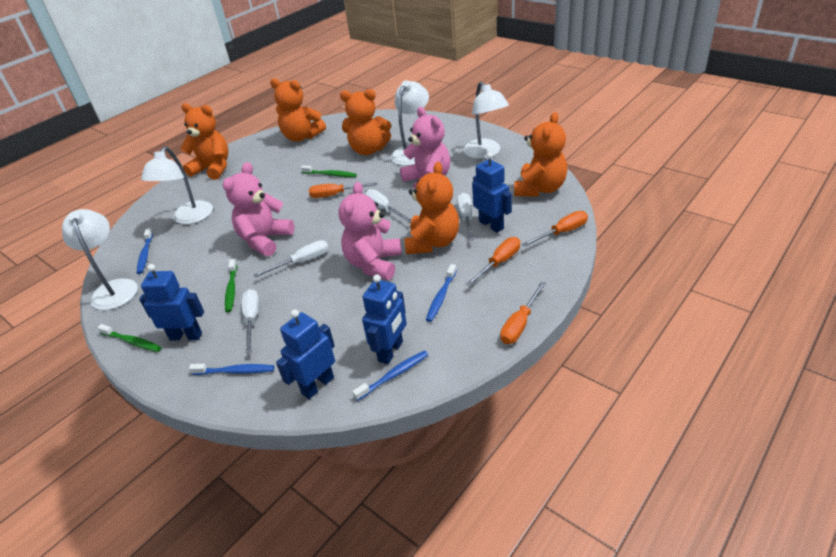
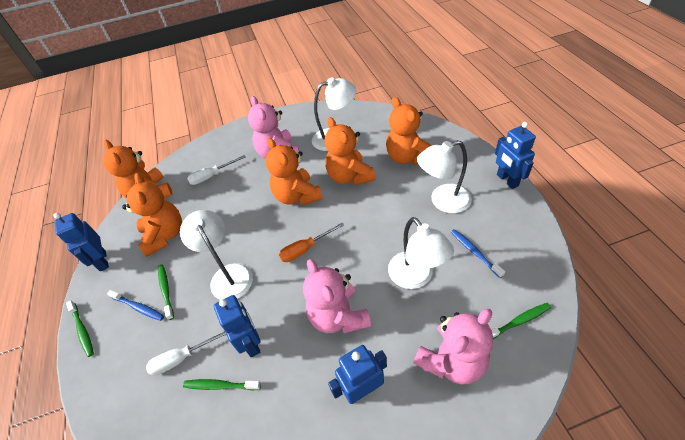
blue toothbrush: [137,228,153,274] [189,364,274,375] [352,350,428,401] [426,264,457,322] = 4 -> [107,290,164,321] [451,229,505,278] = 2
green toothbrush: [97,324,161,352] [225,259,237,312] [301,165,357,177] = 3 -> [66,300,94,357] [158,264,174,320] [183,379,261,390] [492,303,551,339] = 4
orange screwdriver: [309,182,378,198] [466,237,520,286] [500,282,546,344] [522,211,588,247] = 4 -> [279,223,344,262] = 1
white screwdriver: [242,289,259,354] [253,240,329,277] [365,189,411,223] [457,193,474,241] = 4 -> [146,331,226,376] [187,155,245,185] = 2

